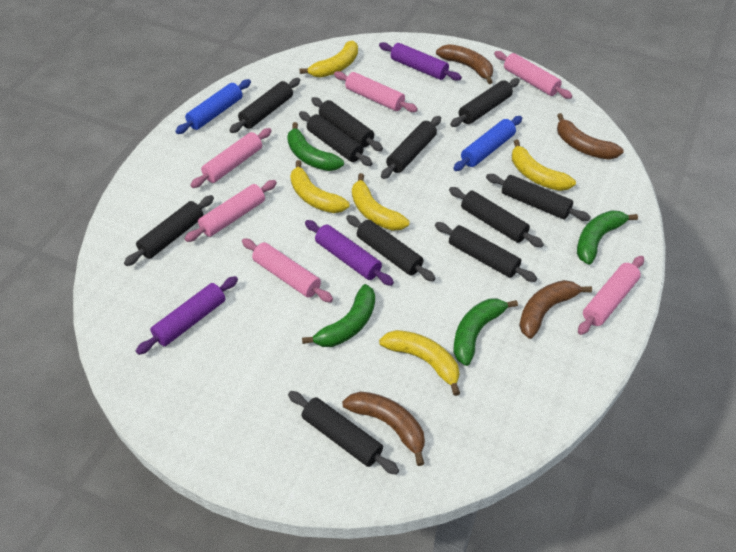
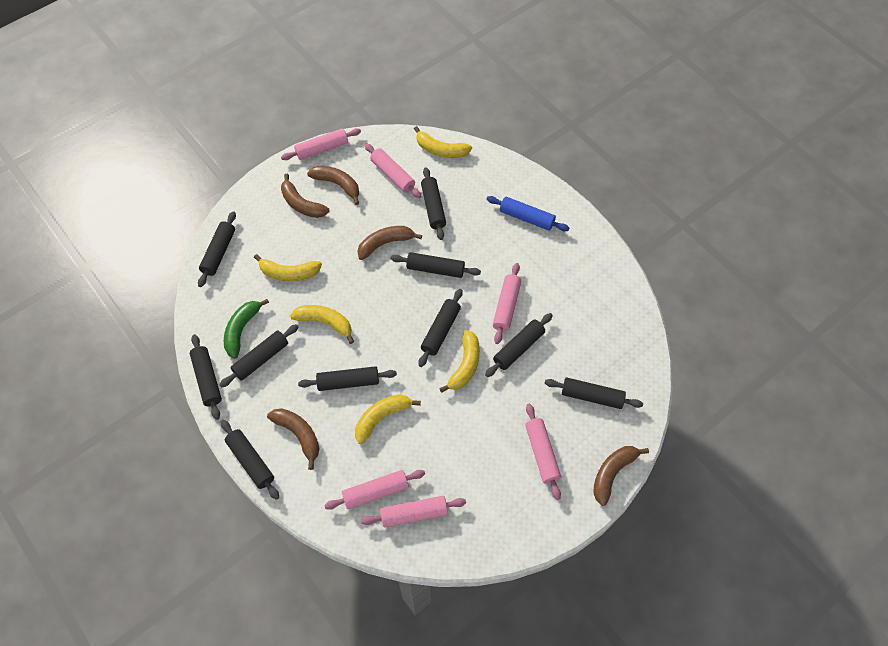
black rolling pin: [124,195,214,266] [229,78,300,133] [288,391,399,475] [299,111,373,166] [311,97,383,151] [346,215,436,281] [381,116,441,179] [435,222,537,282] [449,187,544,247] [450,78,520,127] [486,174,591,221] = 11 -> [190,334,222,420] [198,211,236,287] [220,324,298,387] [221,420,279,500] [298,366,397,391] [391,252,481,278] [418,289,463,367] [421,167,446,240] [485,313,553,377] [545,378,643,409] = 10
blue rolling pin: [175,79,251,134] [453,116,522,171] = 2 -> [487,196,569,231] = 1
brown banana: [342,391,425,466] [436,44,493,84] [519,280,592,339] [557,113,624,160] = 4 -> [267,408,320,470] [281,174,330,218] [307,166,359,205] [357,226,422,260] [593,446,649,506] = 5
green banana: [287,122,344,171] [302,284,375,347] [454,298,518,366] [577,210,638,265] = 4 -> [224,299,269,359] = 1
purple rolling pin: [136,276,238,355] [305,220,394,286] [379,42,462,81] = 3 -> none = 0

